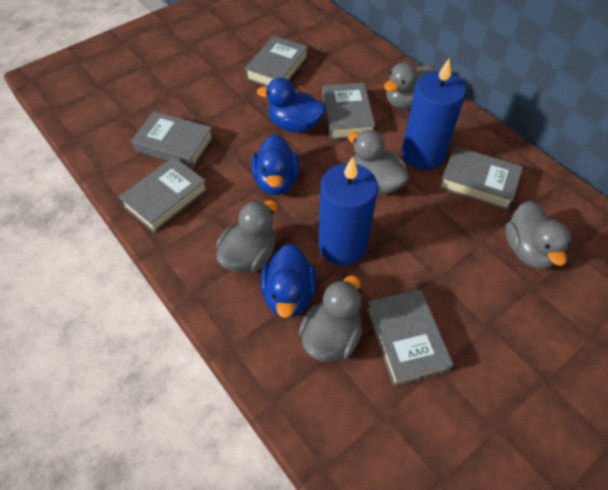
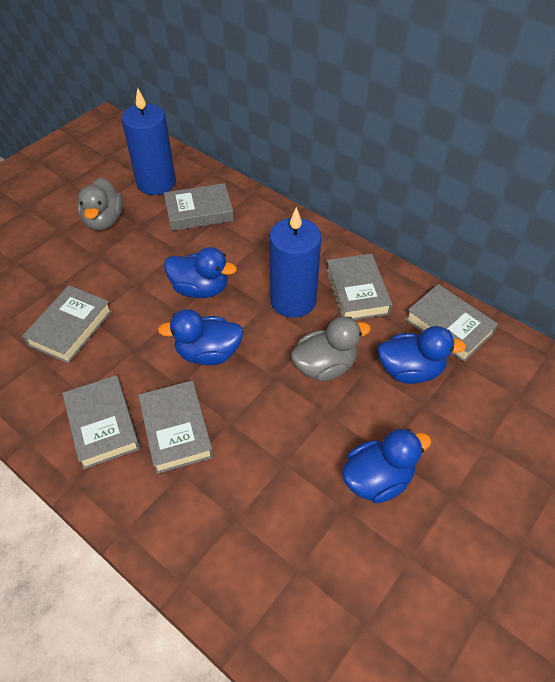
blue duck: [251,134,300,195] [257,78,326,133] [261,244,317,318] = 3 -> [158,309,244,365] [164,247,237,298] [342,429,431,504] [377,326,466,384] = 4
grey duck: [216,200,277,273] [298,275,362,362] [348,130,409,194] [384,62,435,109] [505,201,571,269] = 5 -> [77,177,123,231] [291,316,371,381] = 2

